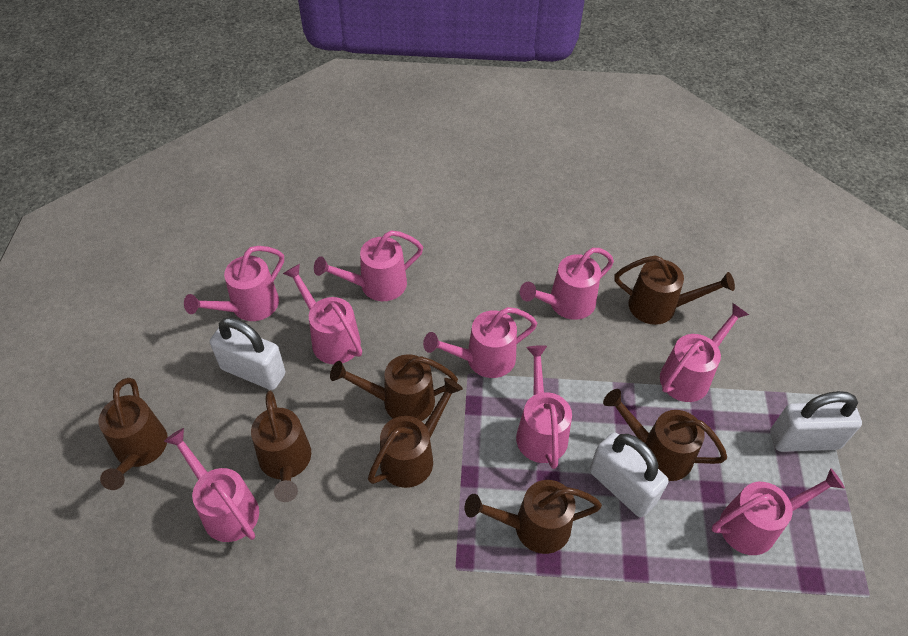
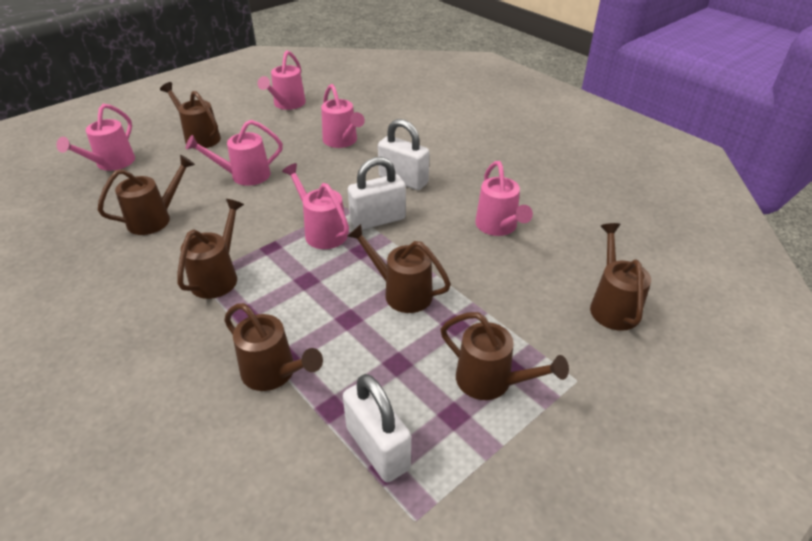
pink watering can: [164,428,259,542] [184,246,284,321] [283,264,362,364] [314,231,423,301] [423,307,537,378] [516,345,572,469] [520,248,614,320] [660,303,749,402] [712,468,845,555] = 9 -> [56,104,135,171] [186,120,283,186] [257,50,306,110] [282,163,349,249] [321,84,365,148] [475,161,533,236] = 6

